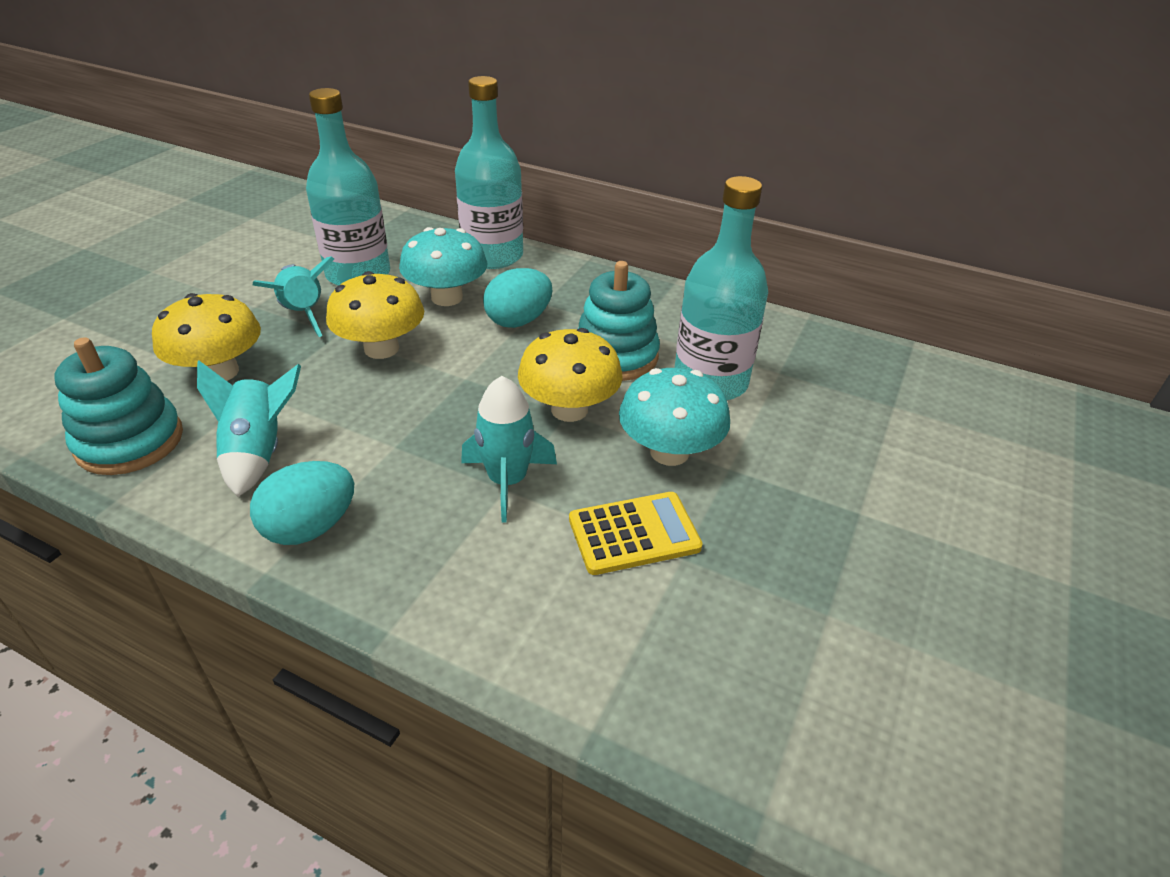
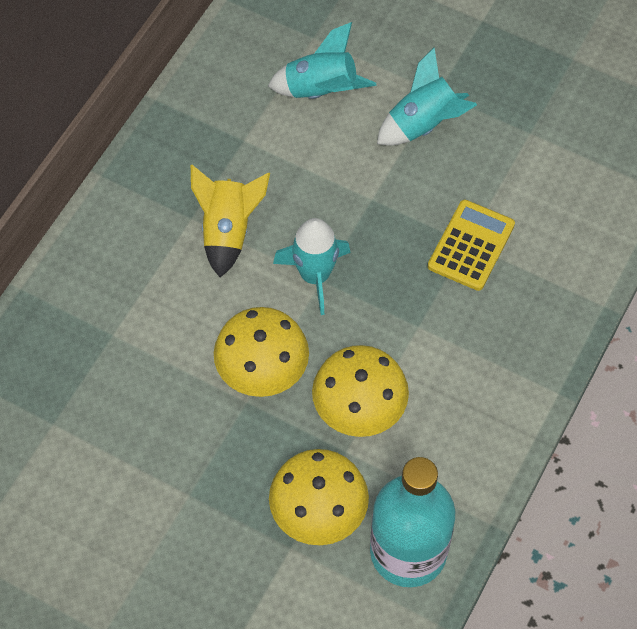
turquoise bottle: [306,88,390,286] [455,76,523,269] [674,176,768,400] = 3 -> [370,457,455,587] = 1
turquoise egg: [250,461,354,545] [483,268,552,328] = 2 -> none = 0
turquoise mushroom: [399,227,487,306] [619,368,730,466] = 2 -> none = 0
turquoise stacking toy: [54,337,183,475] [578,261,660,381] = 2 -> none = 0
yellow rocket: none = 0 -> [191,165,270,277] = 1

